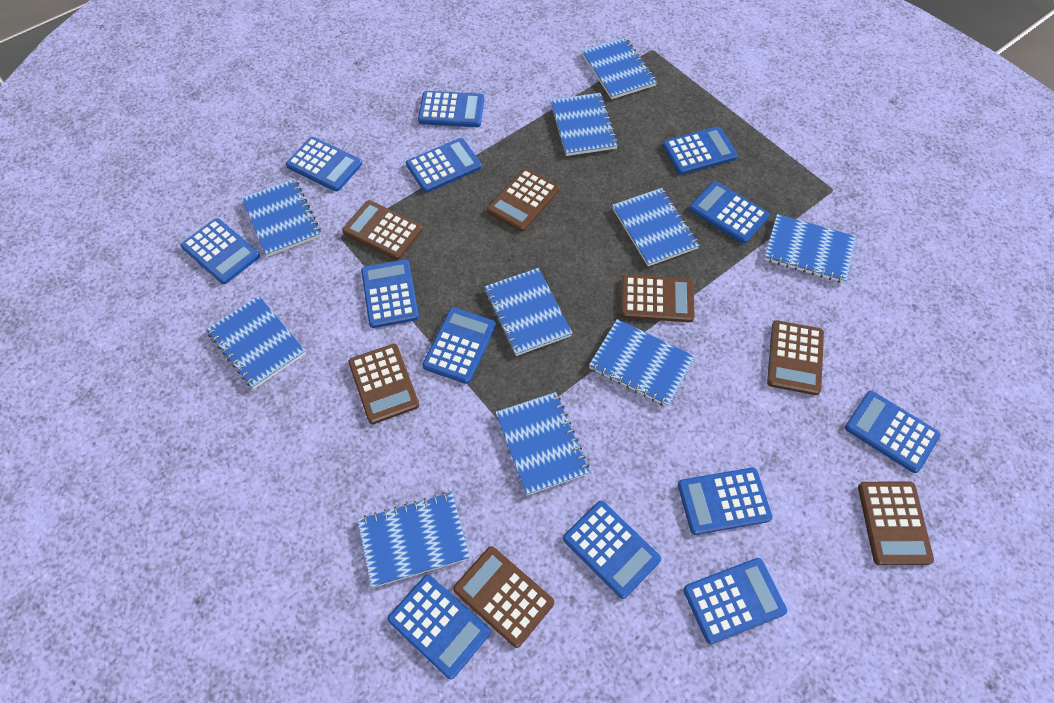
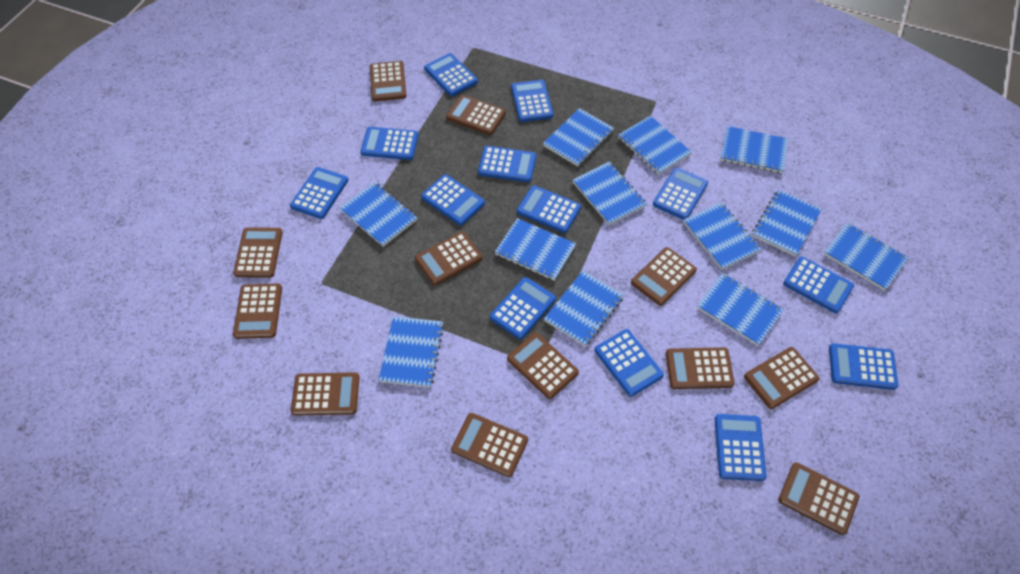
blue notebook: [206,296,306,389] [242,178,321,257] [357,492,470,588] [484,268,572,356] [495,392,590,495] [550,93,618,156] [582,37,657,99] [589,319,695,407] [612,188,700,266] [764,214,857,283] = 10 -> [340,182,418,247] [379,316,444,388] [495,218,576,281] [543,108,614,166] [544,271,624,346] [573,162,647,225] [618,116,692,175] [683,202,761,270] [697,273,784,346] [720,126,788,173] [752,190,822,256] [824,222,908,291] = 12
brown calculator: [342,200,423,260] [348,344,419,424] [453,546,554,648] [487,168,560,232] [621,275,695,322] [767,320,824,395] [858,482,934,565] = 7 -> [233,227,283,278] [233,284,282,339] [291,372,360,416] [370,61,407,101] [415,232,483,285] [446,95,506,135] [451,413,528,477] [507,333,579,399] [631,247,697,306] [666,347,735,389] [744,347,820,409] [778,462,860,535] = 12

